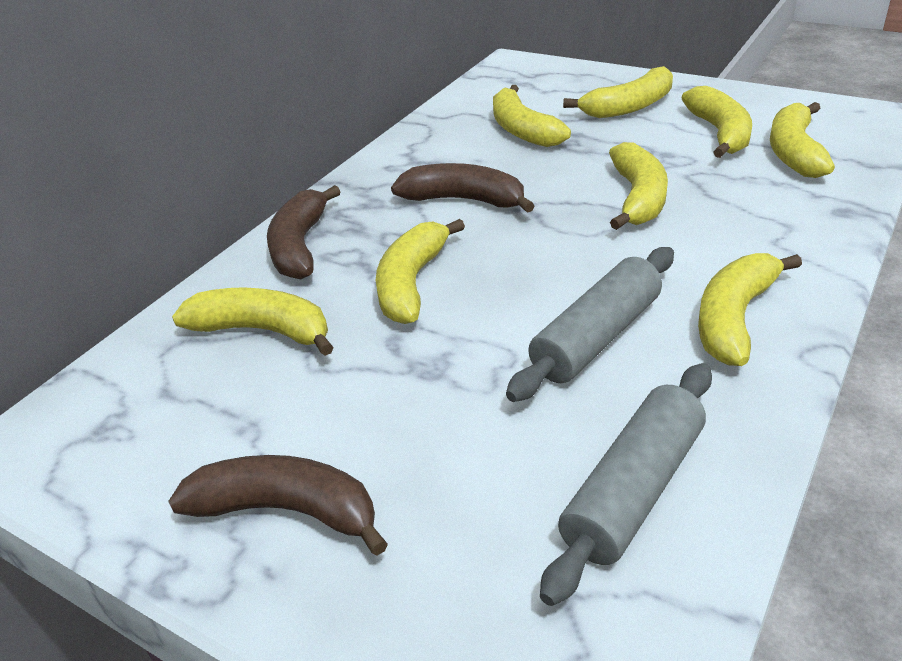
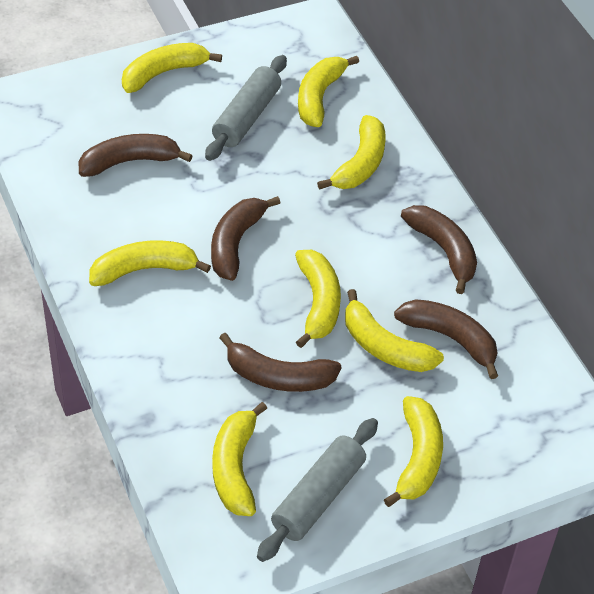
brown banana: [168,455,388,556] [267,185,340,279] [391,163,535,213] = 3 -> [79,134,193,177] [211,196,280,281] [219,333,342,392] [394,299,498,379] [401,205,477,294] = 5

